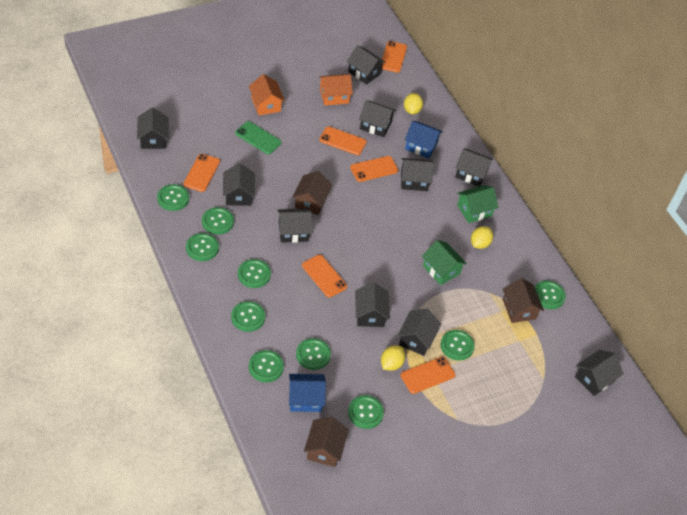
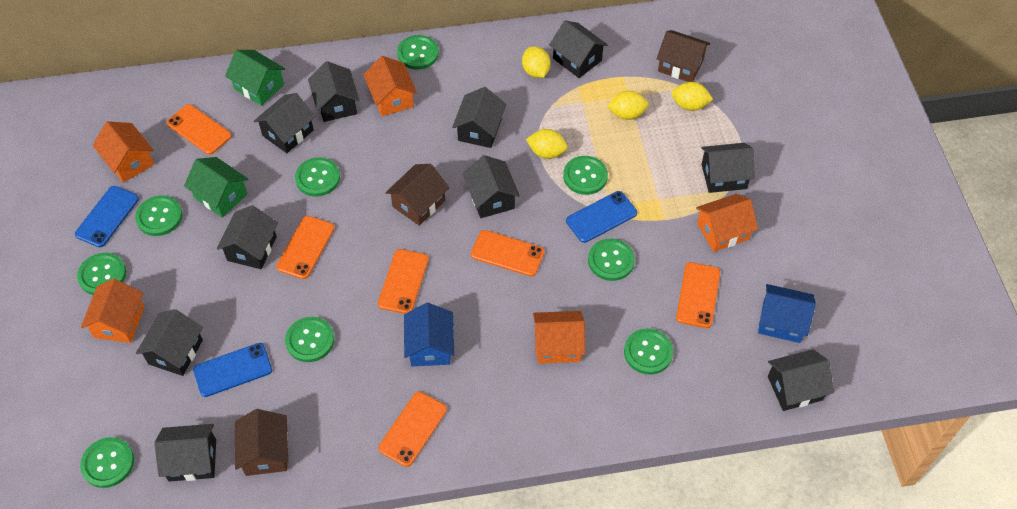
blue phone: none = 0 -> [75,186,139,247] [193,343,272,397] [566,191,637,243] = 3
green button: [157,184,189,211] [186,233,219,261] [202,207,234,235] [231,301,265,332] [238,259,271,288] [249,350,284,382] [296,338,331,370] [348,395,384,429] [441,330,475,361] [535,281,566,309] = 10 -> [77,253,126,295] [80,437,134,488] [135,196,182,236] [285,317,334,362] [295,157,340,197] [397,35,439,70] [563,156,608,195] [588,239,635,281] [624,328,673,375] = 9
green phone: [235,121,281,154] = 1 -> none = 0
orange house: [249,74,285,115] [319,74,353,106] = 2 -> [81,278,144,343] [92,121,154,183] [363,56,417,116] [533,311,585,364] [696,194,758,252] = 5
yellow lemon: [381,345,406,371] [404,93,423,114] [471,226,493,249] = 3 -> [522,46,551,78] [526,129,567,159] [607,91,649,120] [672,82,713,111] = 4

